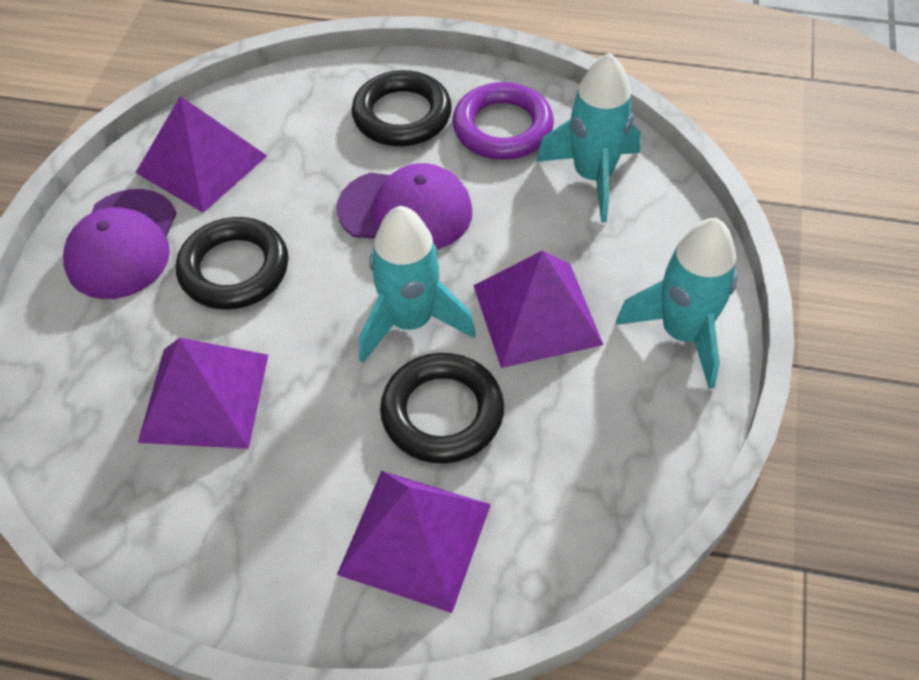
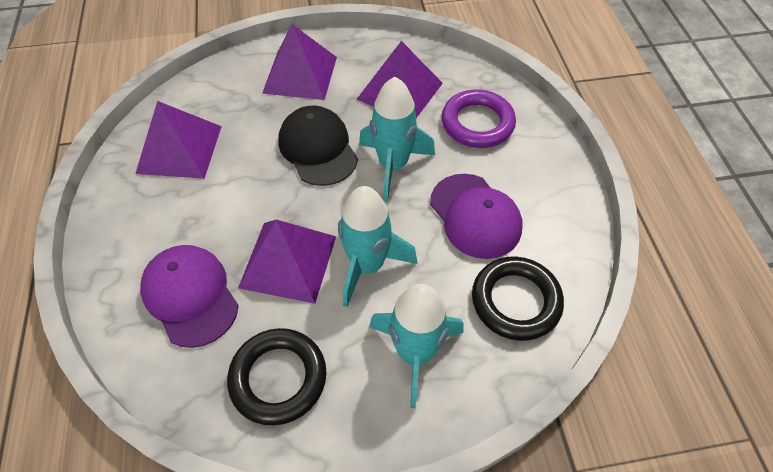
black cap: none = 0 -> [278,106,358,186] = 1
black ring: [176,217,289,310] [352,70,452,146] [380,353,504,464] = 3 -> [227,328,326,425] [472,256,564,341] = 2

